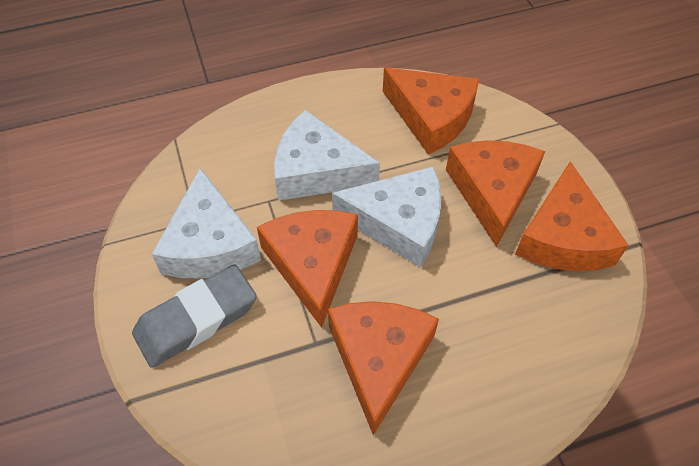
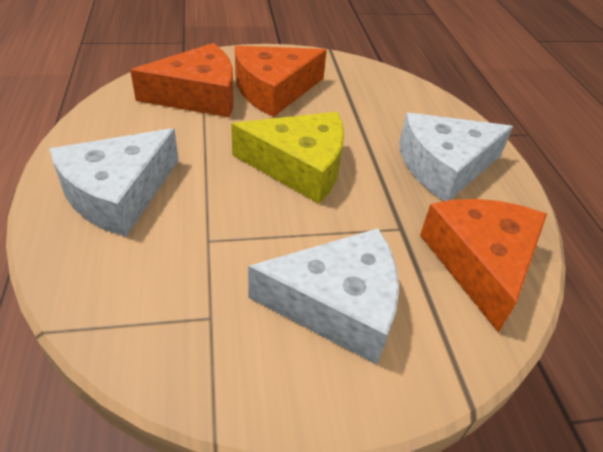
grey eraser: [132,265,257,368] = 1 -> none = 0
orange cheese: [257,210,358,328] [328,301,439,435] [383,67,479,155] [446,140,545,247] [515,161,629,271] = 5 -> [130,43,233,118] [235,46,327,117] [420,199,547,333] = 3
yellow cheese: none = 0 -> [231,112,344,204] = 1

